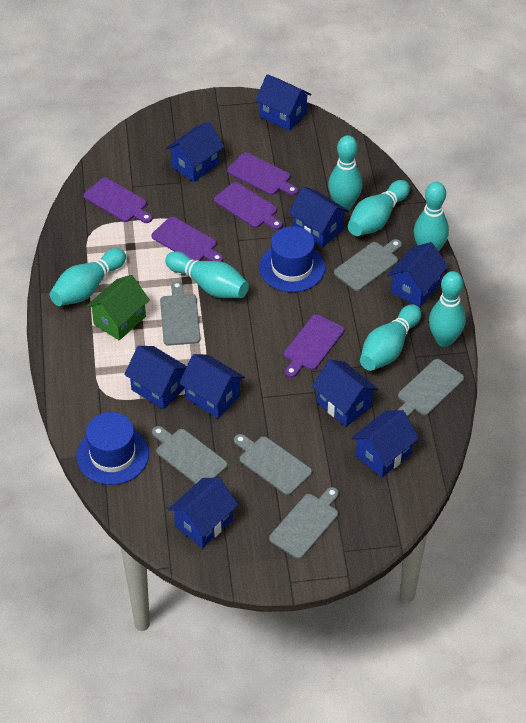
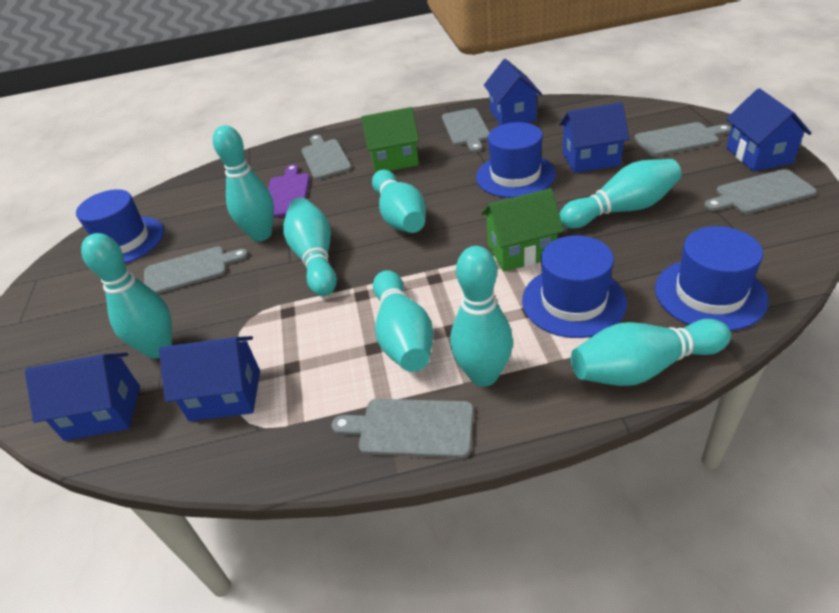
blue hat: [76,412,149,485] [259,226,325,292] = 2 -> [76,189,164,264] [476,122,556,198] [522,235,627,338] [655,226,769,331] = 4
blue house: [124,346,187,410] [166,122,224,182] [168,477,238,548] [179,354,245,418] [255,74,312,131] [289,187,349,248] [312,360,378,427] [351,410,419,478] [387,242,448,307] = 9 -> [25,353,140,441] [159,336,260,421] [484,59,542,125] [559,102,629,173] [726,88,812,171] = 5
green house: [86,275,150,341] = 1 -> [361,107,419,173] [481,188,564,272] = 2
purple cutting board: [83,177,152,223] [151,217,223,262] [214,182,283,230] [227,152,298,195] [284,315,344,378] = 5 -> [268,164,310,218] = 1
turquoise bowling pin: [50,248,126,306] [165,251,249,298] [328,135,363,210] [348,180,410,236] [360,304,421,371] [414,182,449,252] [429,271,466,347] = 7 -> [81,233,172,359] [213,125,274,241] [283,198,337,296] [372,170,426,233] [373,270,433,372] [450,246,513,387] [559,159,682,229] [571,319,731,386] = 8

